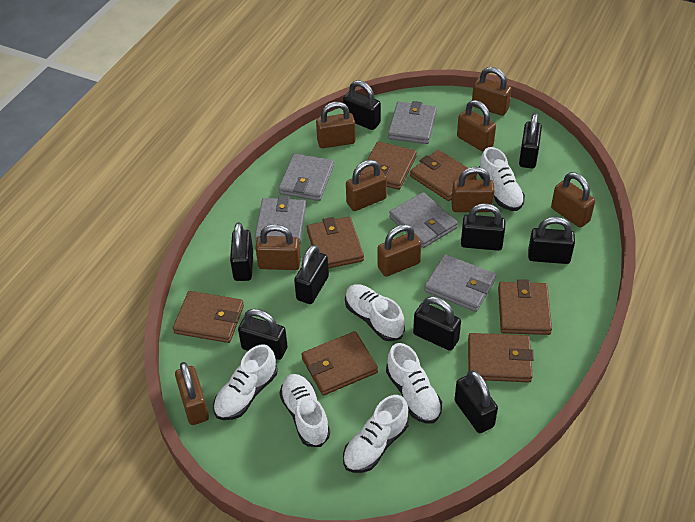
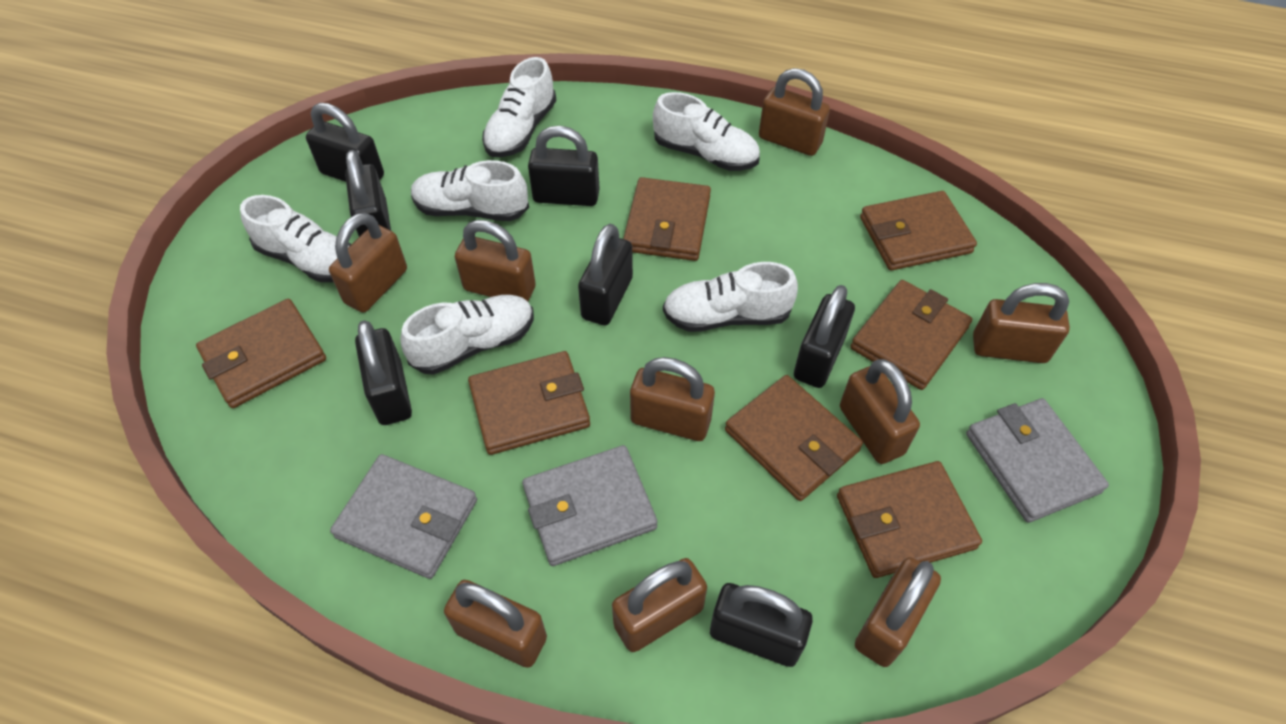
black padlock: [230,222,253,281] [238,309,287,360] [294,245,329,304] [343,80,381,130] [413,296,461,351] [454,370,498,433] [461,203,505,251] [519,113,542,168] [528,217,575,264] = 9 -> [306,103,384,182] [345,150,391,237] [355,320,412,425] [528,126,600,206] [578,224,633,325] [710,583,813,667] [794,285,855,388] = 7
grey wallet: [255,196,306,244] [278,154,334,201] [388,101,437,144] [389,192,458,248] [424,254,496,312] = 5 -> [330,454,477,579] [522,445,657,566] [966,398,1109,523] = 3

